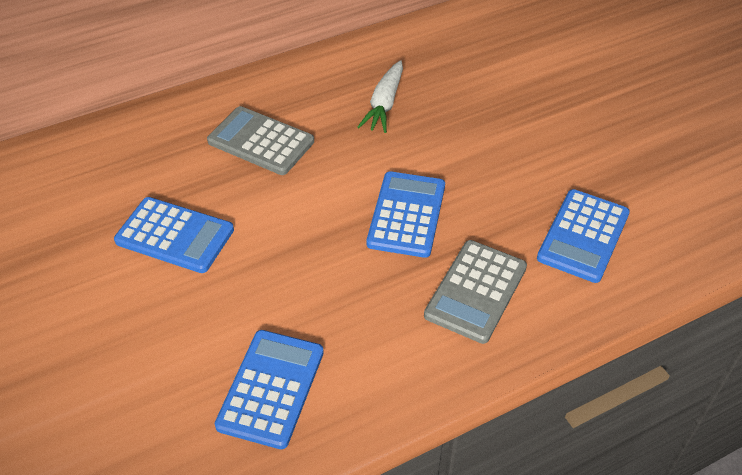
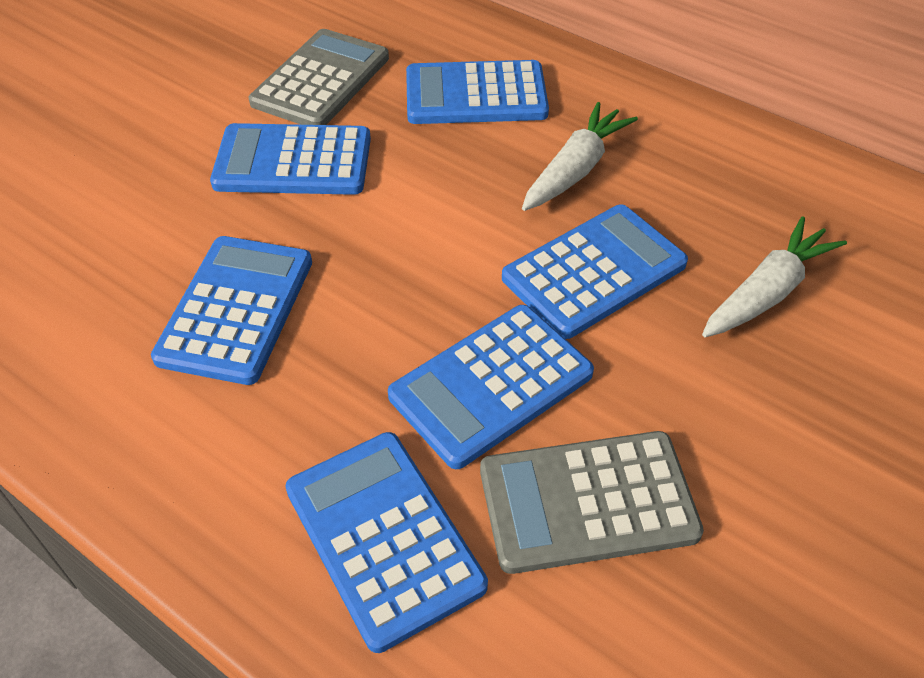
blue calculator: [114,197,234,273] [215,330,324,449] [367,171,445,258] [537,189,630,283] = 4 -> [151,236,312,385] [210,123,371,195] [285,432,488,653] [388,305,594,469] [406,60,549,124] [502,204,688,339] = 6
white carrot: [358,60,403,133] = 1 -> [522,102,638,211] [702,216,847,337] = 2

